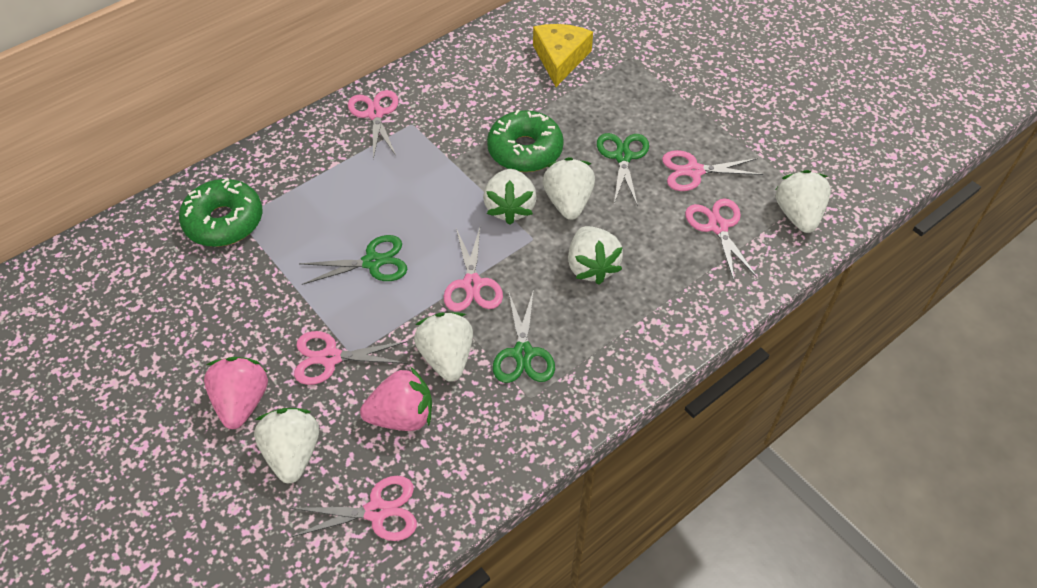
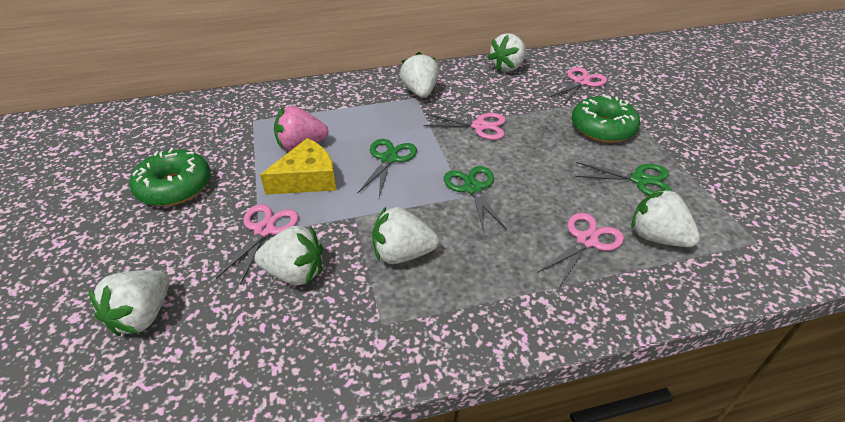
pink scissors: [290,476,417,541] [294,331,408,385] [348,90,399,159] [444,228,503,311] [662,150,763,191] [685,198,757,281] = 6 -> [216,204,299,285] [423,113,506,140] [537,213,624,288] [548,67,607,105] = 4
pink strawberry: [204,357,268,429] [360,367,432,431] = 2 -> [274,106,329,152] = 1

